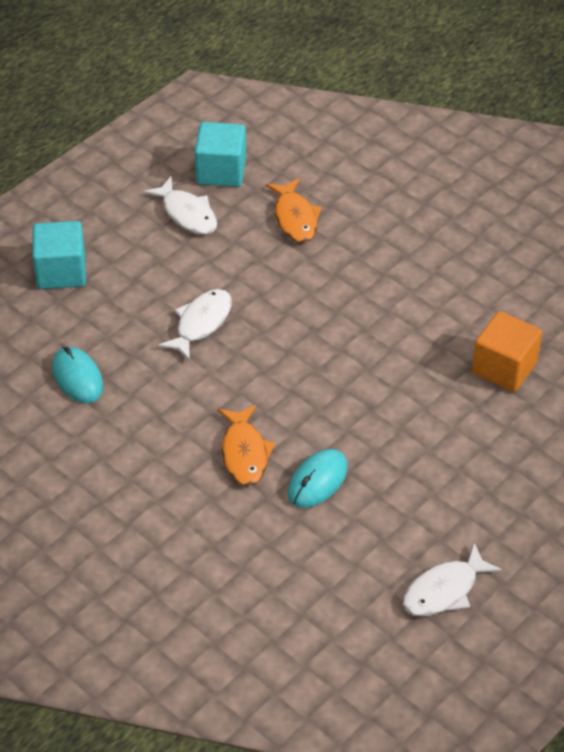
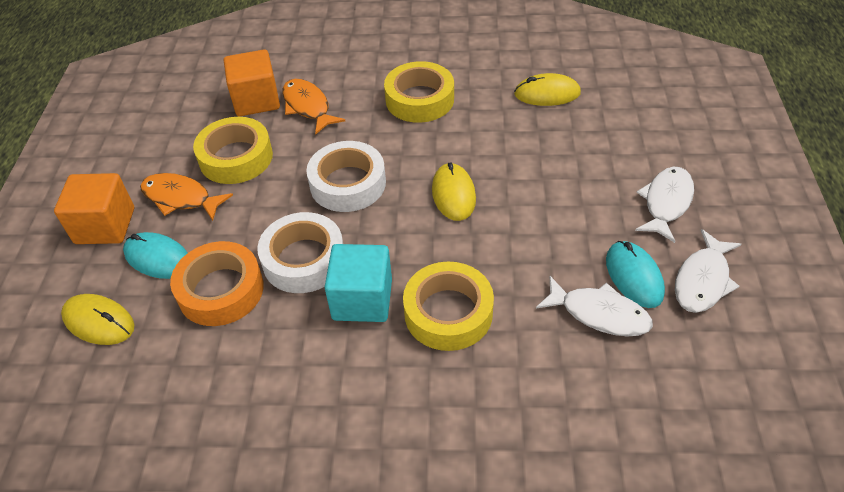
orange cube: [472,311,542,392] = 1 -> [54,173,134,244] [224,50,280,116] = 2
orange tape: none = 0 -> [170,241,264,326] = 1
turquoise cube: [32,221,86,289] [195,122,246,187] = 2 -> [325,244,392,322] = 1
white tape: none = 0 -> [257,212,343,293] [306,141,386,212] = 2
yellow mouse: none = 0 -> [61,294,134,345] [432,162,476,221] [514,73,581,106] = 3
yellow tape: none = 0 -> [193,117,273,184] [384,61,454,123] [403,261,494,351] = 3

